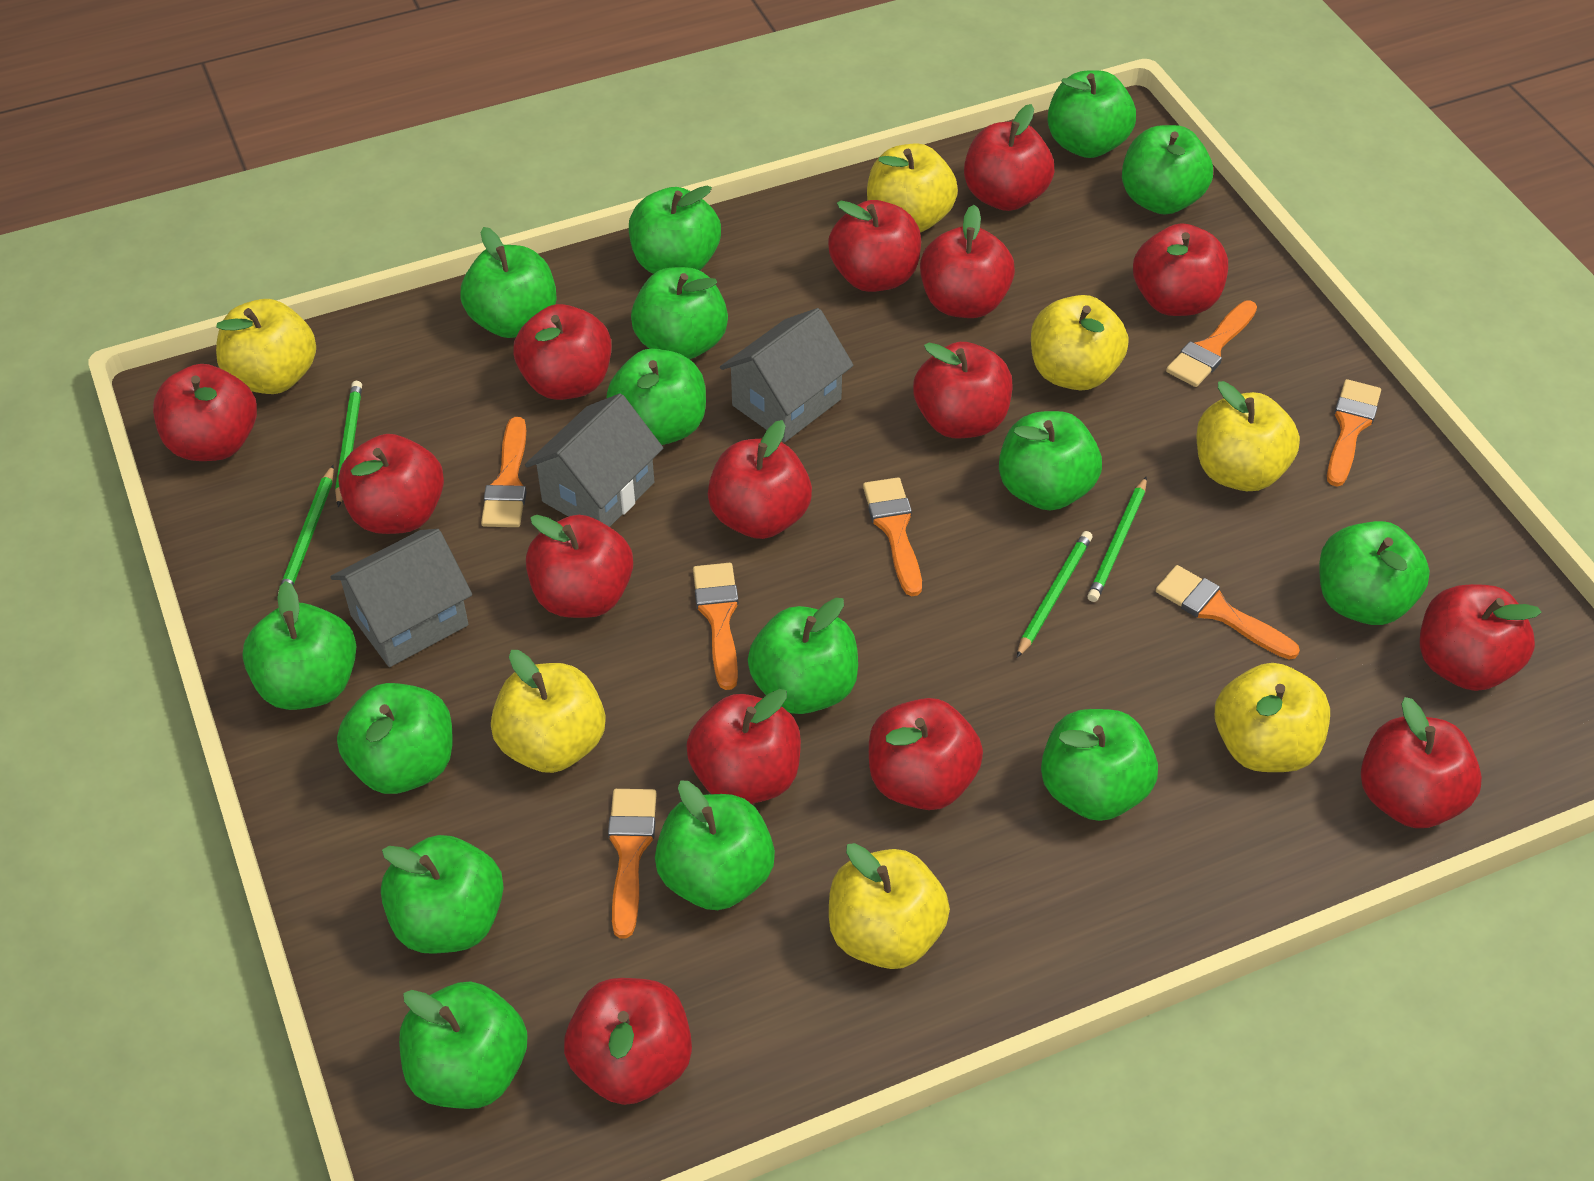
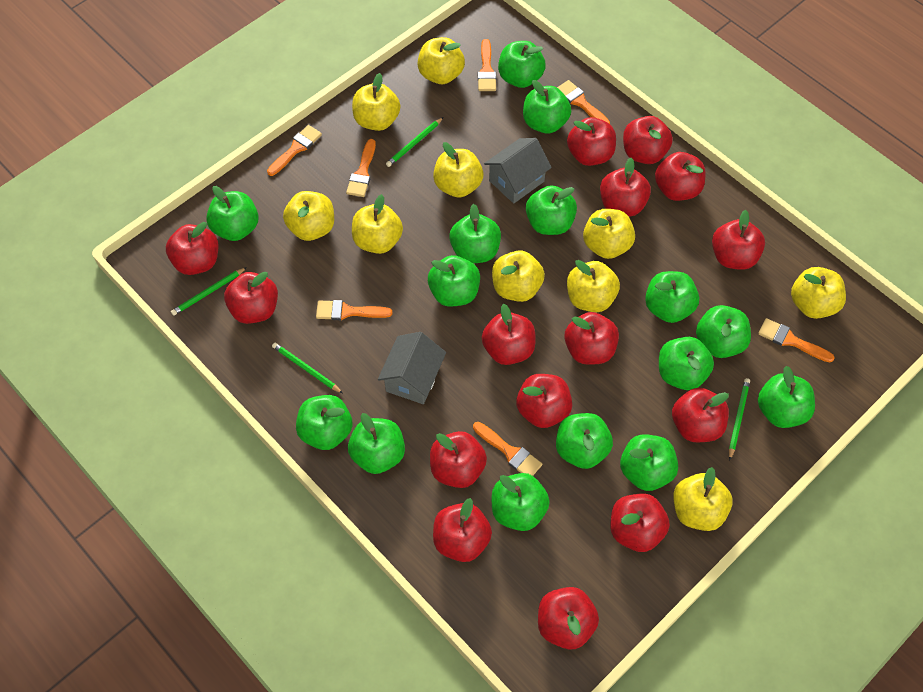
grey house: [330,529,472,667] [525,393,663,527] [720,308,854,442] = 3 -> [378,332,446,404] [484,138,552,204] = 2
yellow apple: [216,299,316,394] [491,650,606,773] [829,843,950,969] [867,144,958,232] [1031,295,1129,390] [1196,381,1300,491] [1215,663,1330,772] = 7 -> [283,191,334,241] [352,73,400,131] [352,194,403,254] [418,37,465,84] [433,142,483,198] [492,250,545,302] [567,260,620,312] [583,209,635,259] [673,467,733,531] [791,267,846,319] = 10

